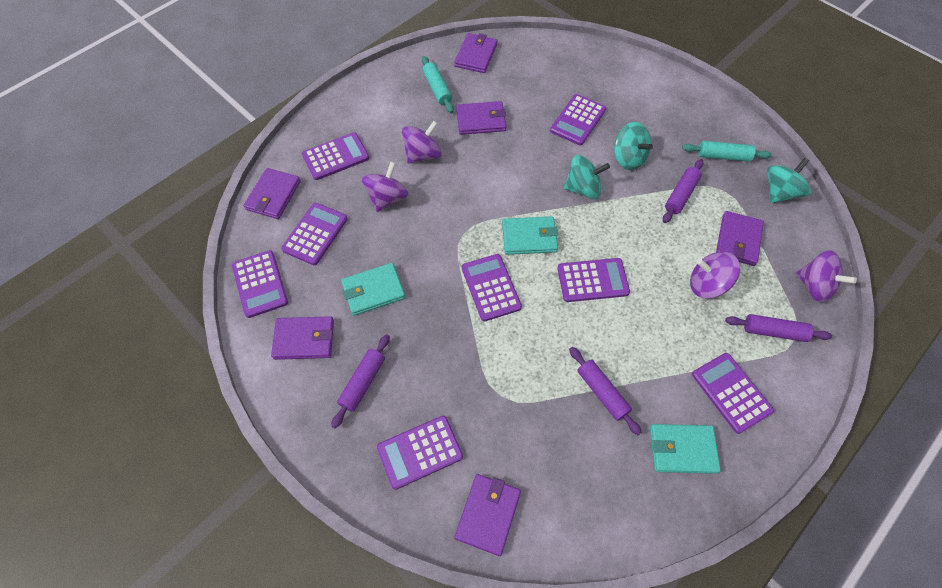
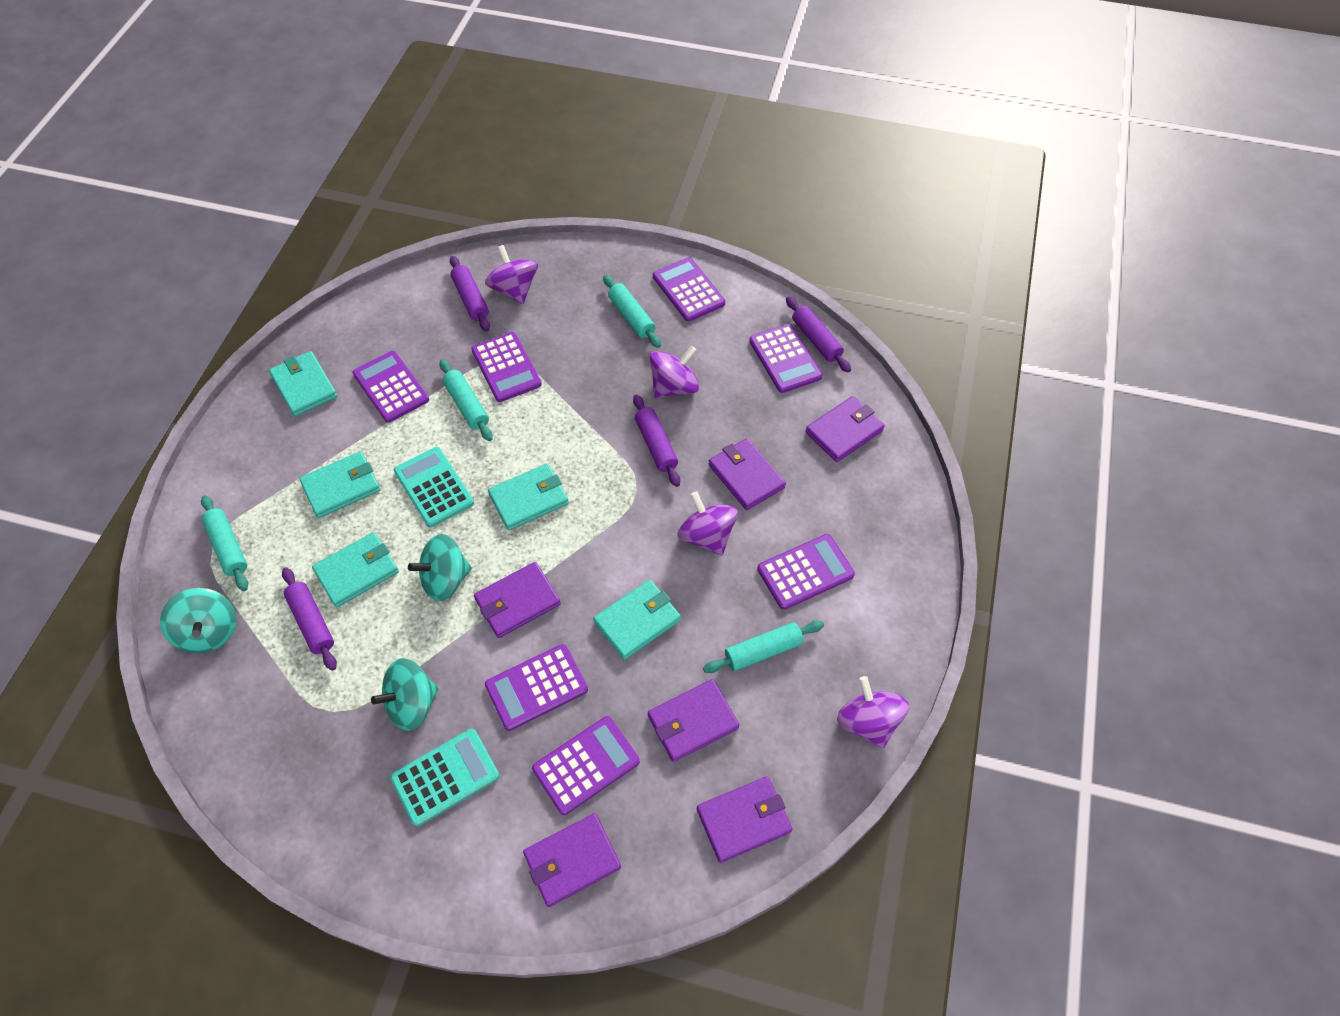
purple calculator: [232,250,288,318] [281,203,348,265] [302,132,369,180] [377,416,463,490] [462,254,522,321] [550,94,606,145] [557,258,630,302] [692,353,774,434] = 8 -> [352,351,429,423] [471,332,542,402] [485,644,588,731] [532,716,640,815] [653,257,725,322] [749,324,823,393] [757,534,855,610] = 7
turquoise calculator: none = 0 -> [390,729,500,826] [394,447,474,527] = 2
turquoise rolling pin: [422,56,454,113] [682,141,772,162] = 2 -> [201,495,248,591] [439,359,493,441] [603,275,661,348] [703,620,824,673] = 4
turquoise wallet: [341,263,405,316] [502,216,558,255] [650,424,721,474] = 3 -> [269,351,337,416] [299,451,380,518] [312,532,399,607] [488,463,569,530] [593,579,681,660] = 5

